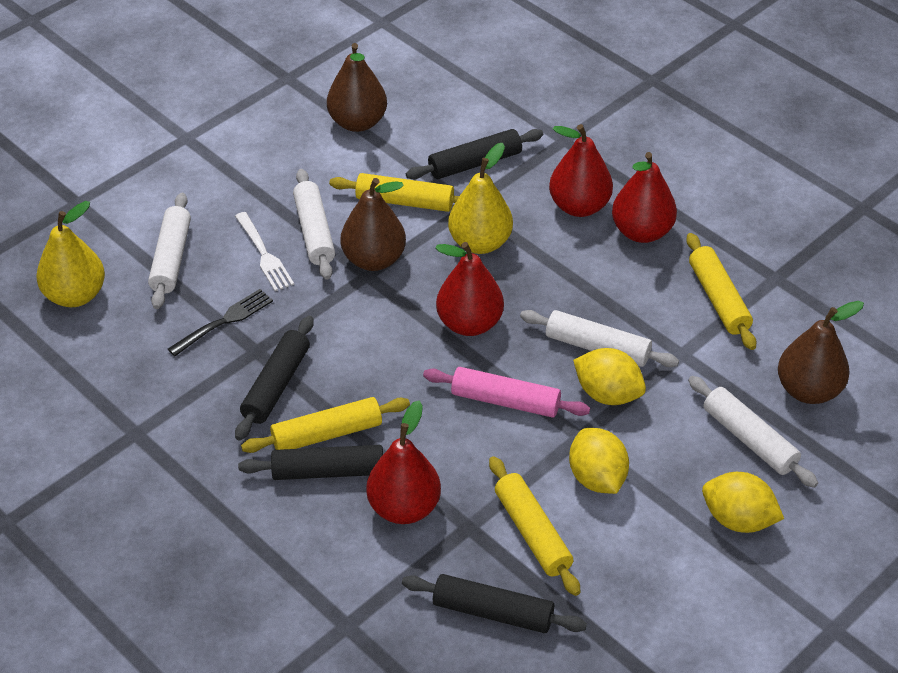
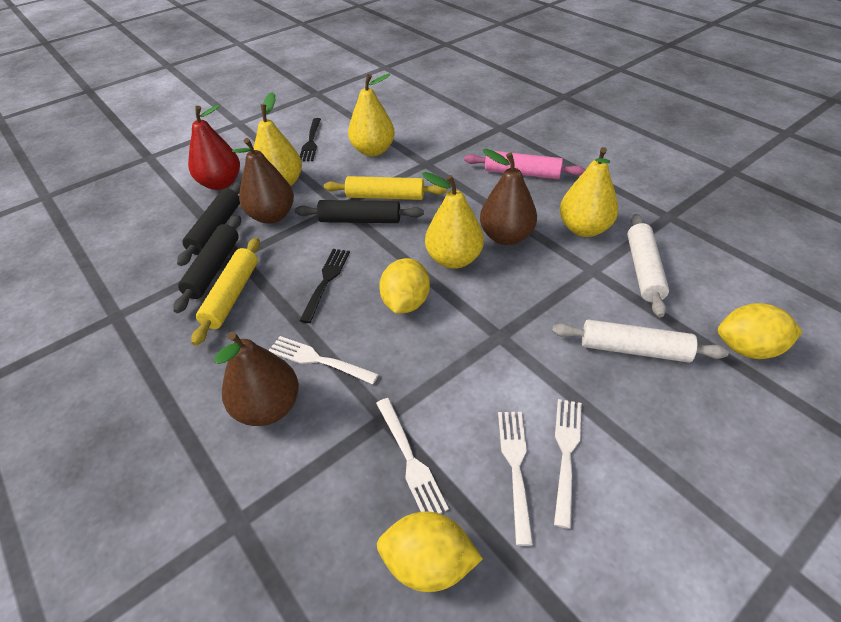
black fork: [168,289,273,356] = 1 -> [300,118,321,161] [300,249,350,323] = 2
black rolling pin: [235,316,314,440] [238,445,383,480] [402,574,587,633] [406,129,543,179] = 4 -> [173,215,241,313] [177,182,241,266] [295,200,424,223] = 3
red pear: [366,401,441,524] [435,242,504,336] [549,124,613,217] [612,152,677,243] = 4 -> [188,105,240,190] = 1
white fork: [235,212,294,291] = 1 -> [268,336,379,384] [376,398,449,514] [498,412,533,546] [554,399,582,529] = 4
white rolling pin: [148,193,191,309] [293,169,335,280] [520,310,679,367] [688,376,818,488] = 4 -> [552,320,729,362] [627,214,669,317] = 2
yellow pear: [37,201,105,307] [448,143,513,254] = 2 -> [254,92,302,186] [348,74,395,156] [422,172,484,269] [560,147,618,237] = 4
yellow rolling pin: [241,397,410,453] [329,173,459,212] [489,456,580,596] [686,233,756,350] = 4 -> [191,238,260,346] [324,176,447,200] = 2

